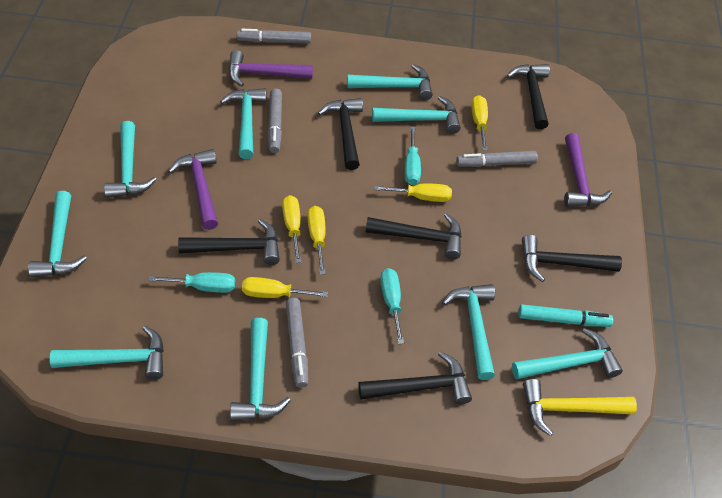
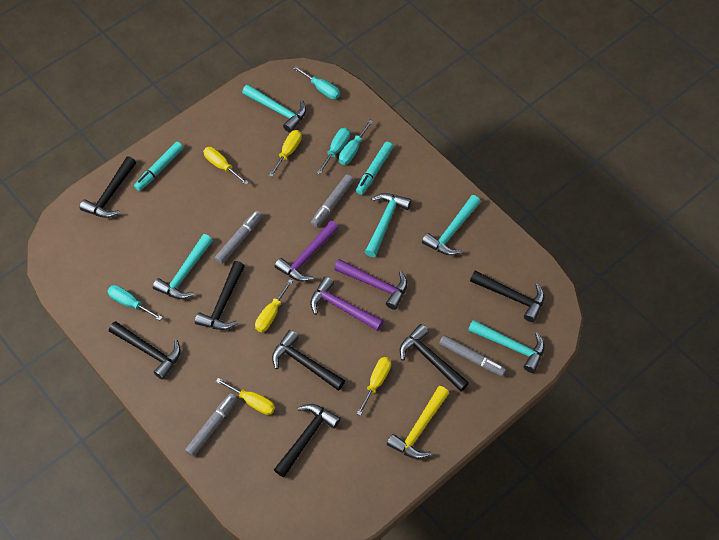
black hammer: [178,219,280,265] [318,98,363,170] [358,351,472,405] [365,213,462,259] [507,64,550,129] [522,235,622,282] = 6 -> [80,156,136,218] [109,321,181,380] [195,261,245,330] [272,330,345,391] [274,404,341,477] [400,324,469,392] [470,271,545,322] = 7
turquoise hammer: [28,191,87,278] [50,326,164,380] [104,121,157,198] [220,88,267,159] [230,318,291,421] [347,64,433,100] [372,96,461,134] [442,284,495,380] [512,328,623,380] = 9 -> [153,234,213,299] [242,84,306,133] [365,193,411,257] [422,195,481,255] [468,320,545,373] = 5
turquoise marker: [518,304,613,327] = 1 -> [134,142,183,191] [356,142,393,195] = 2
turquoise screwdriver: [148,272,235,293] [380,268,404,344] [405,126,421,185] = 3 -> [108,285,163,320] [293,66,340,99] [317,128,350,174] [339,120,373,165] = 4

